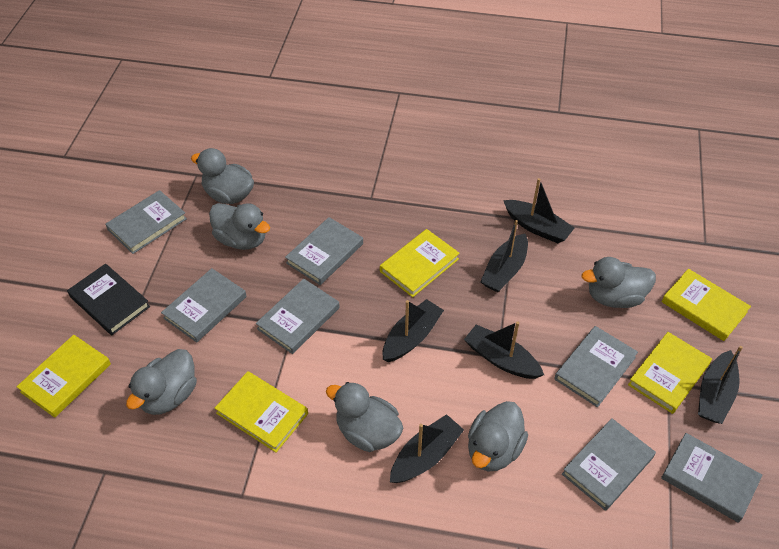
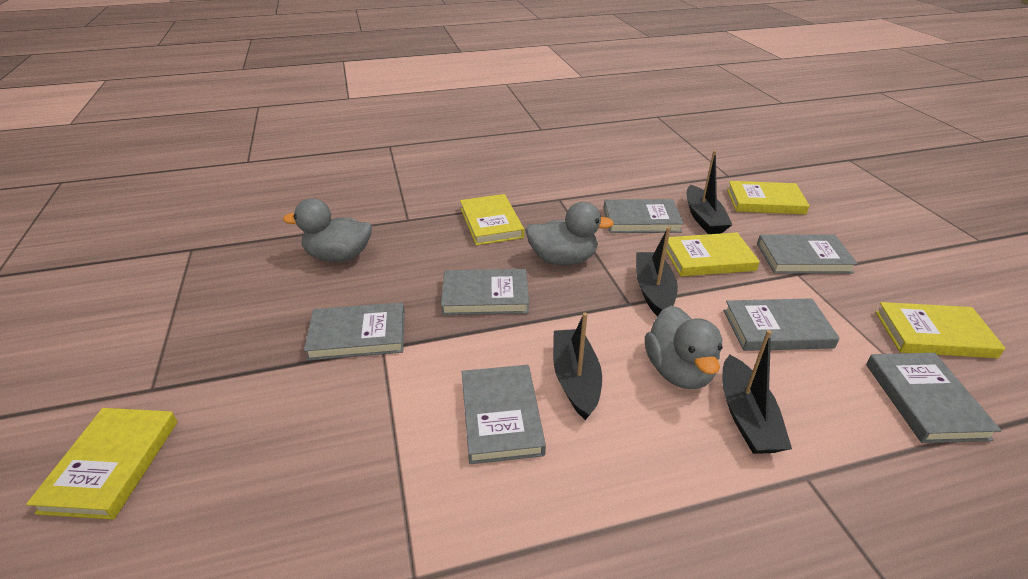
black boat: [383,299,444,362] [390,414,464,483] [464,321,544,379] [480,220,528,292] [503,178,575,243] [698,346,743,424] = 6 -> [553,312,602,420] [636,227,678,316] [687,150,732,234] [722,330,792,454] = 4
black book: [67,264,150,335] = 1 -> none = 0
grey duck: [126,349,197,415] [191,148,254,204] [209,203,270,250] [326,382,403,452] [468,401,528,472] [582,257,656,308] = 6 -> [283,198,372,262] [525,202,614,265] [645,306,722,389] = 3

